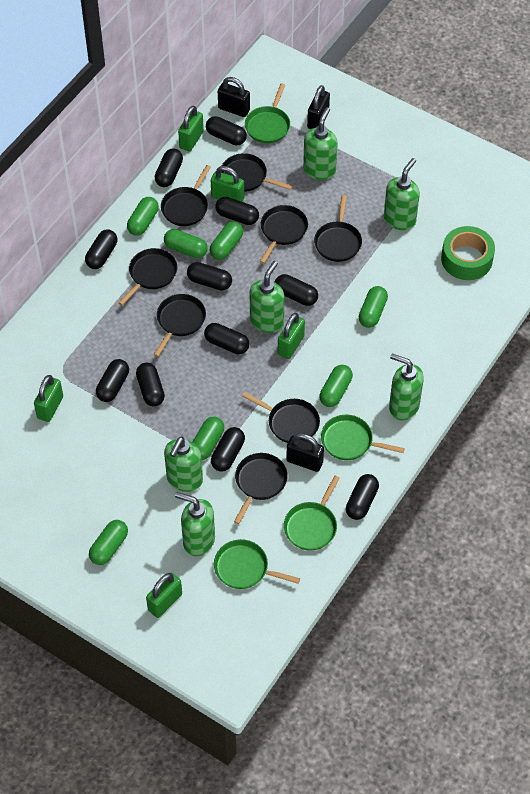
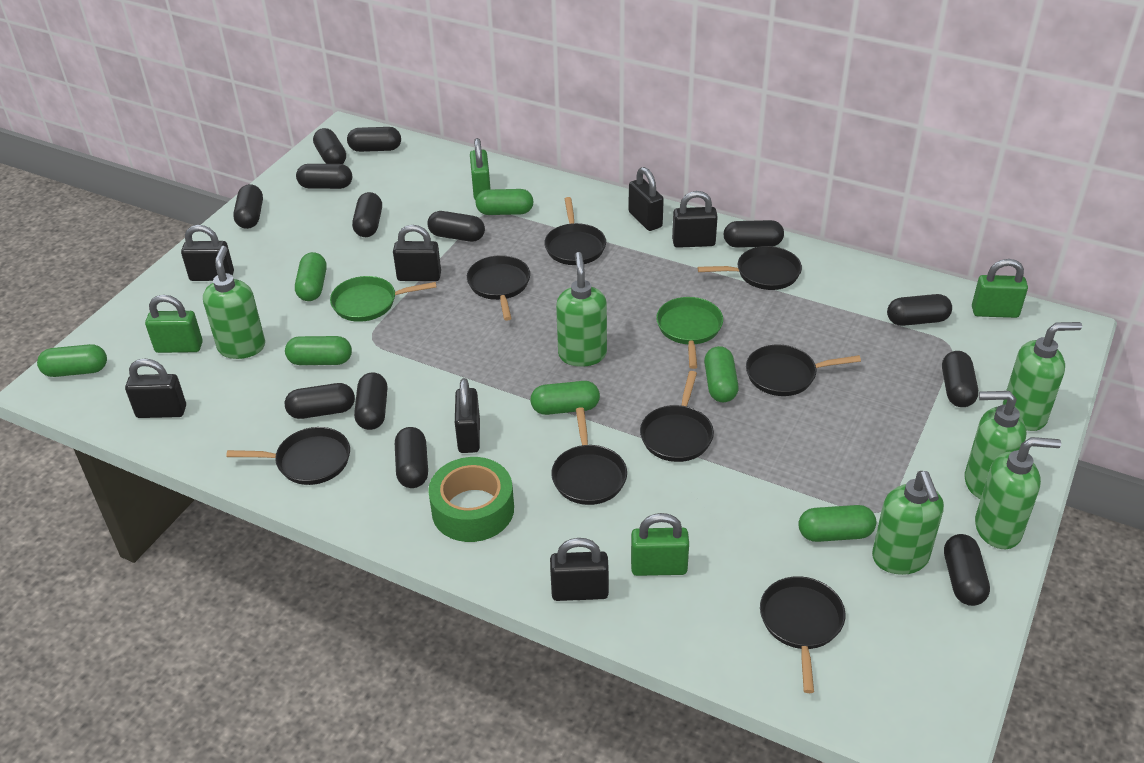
black capsule: [85,230,117,269] [96,359,129,402] [136,363,165,407] [155,149,183,187] [187,262,232,290] [204,323,249,354] [206,116,247,145] [211,427,245,472] [215,197,259,225] [275,274,318,306] [346,474,379,520] = 11 -> [233,184,263,229] [285,383,355,419] [296,164,352,189] [313,128,346,164] [347,127,401,152] [352,192,382,237] [354,372,387,430] [395,427,428,488] [427,211,485,242] [724,220,784,248] [887,294,952,326] [942,351,978,407] [944,534,990,606] = 13
black padlock: [218,77,250,117] [286,433,324,472] [307,85,330,129] = 3 -> [125,358,186,418] [181,225,234,281] [393,225,441,281] [455,378,480,453] [550,538,609,601] [628,167,664,231] [672,191,718,248] = 7
green padlock: [34,375,63,422] [146,572,182,618] [178,106,204,152] [211,166,244,202] [278,313,305,359] = 5 -> [145,295,203,353] [470,138,490,200] [631,513,689,576] [972,259,1028,318] = 4
green pan: [214,539,300,589] [245,83,290,143] [284,476,340,551] [321,415,405,460] = 4 -> [330,276,436,322] [656,297,723,369] = 2

